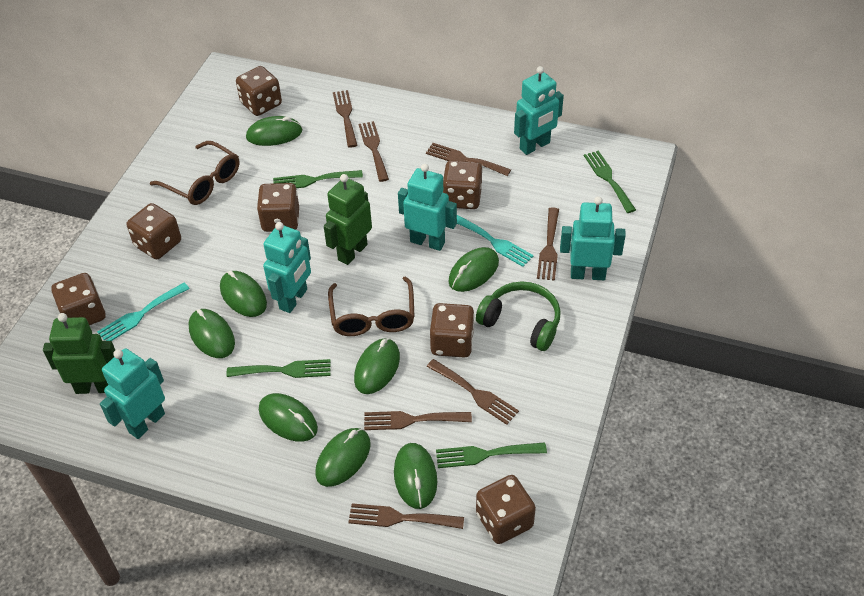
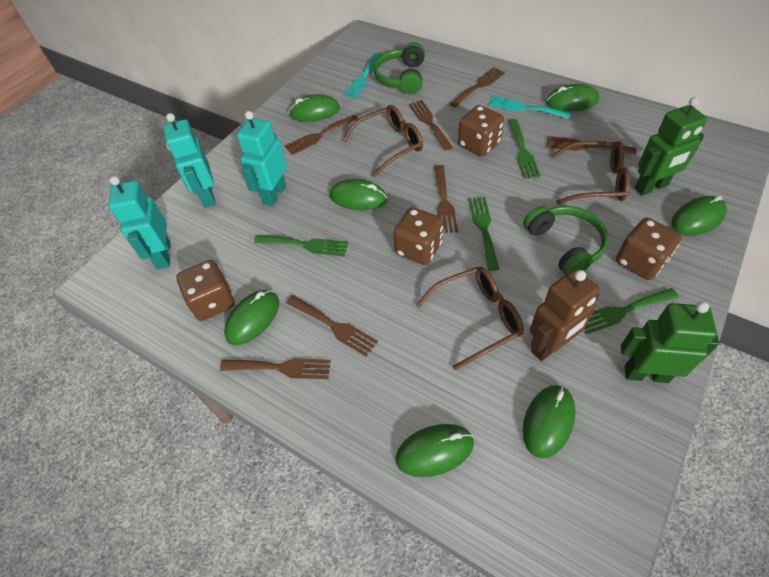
brown dice: [51,273,106,325] [127,203,181,259] [236,66,282,116] [257,183,299,232] [430,303,475,358] [443,160,482,209] [476,475,536,544] = 7 -> [176,260,235,321] [394,207,444,265] [458,105,504,157] [616,218,681,280] = 4
brown glasses: [150,141,239,205] [328,276,415,336] = 2 -> [342,105,423,177] [416,267,524,370] [552,141,630,204] = 3
brown robot: none = 0 -> [530,269,600,361] = 1
green headphones: [476,281,561,351] = 1 -> [373,42,425,95] [523,206,608,275] = 2
green mouse: [188,309,235,358] [220,271,267,317] [246,116,302,146] [259,393,318,442] [315,428,370,487] [354,338,400,394] [394,443,437,509] [448,247,499,292] = 8 -> [224,290,279,345] [289,94,340,122] [330,179,387,210] [395,424,474,477] [523,385,576,458] [546,84,599,111] [671,195,727,236] = 7
turquoise robot: [100,348,165,439] [263,222,311,313] [398,164,457,251] [514,66,564,155] [560,196,626,280] = 5 -> [108,176,171,269] [163,113,216,207] [237,111,287,206] = 3

